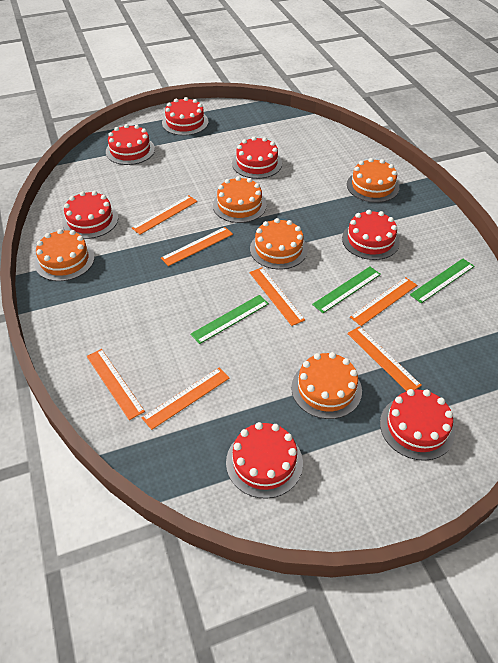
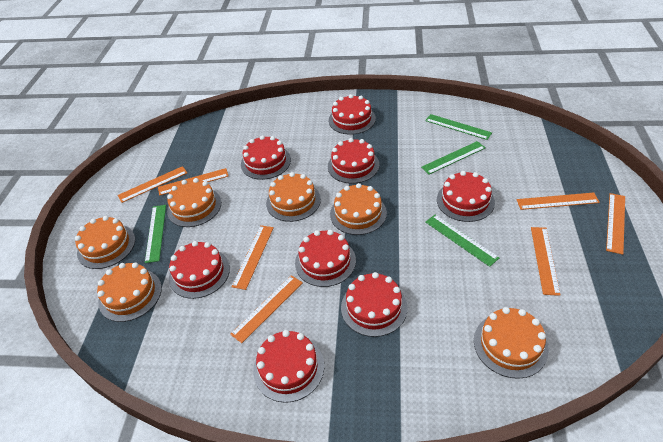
green ruler: [190,295,269,344] [312,267,381,313] [410,259,474,303] = 3 -> [145,205,166,263] [421,141,486,174] [425,114,492,140] [426,215,499,267] = 4
orange cake: [34,229,95,281] [213,176,267,223] [250,218,308,269] [291,352,362,419] [347,158,399,203] = 5 -> [75,216,135,269] [97,262,162,322] [167,178,221,227] [266,172,321,222] [330,183,387,235] [474,307,548,379] = 6
red cake: [62,191,118,239] [106,124,155,165] [162,97,209,136] [226,422,303,499] [232,136,282,179] [342,210,400,260] [380,389,455,461] = 7 -> [169,241,230,299] [241,135,291,180] [253,330,324,403] [295,230,356,287] [328,138,379,184] [329,94,376,135] [341,272,407,337] [437,171,495,222] = 8

